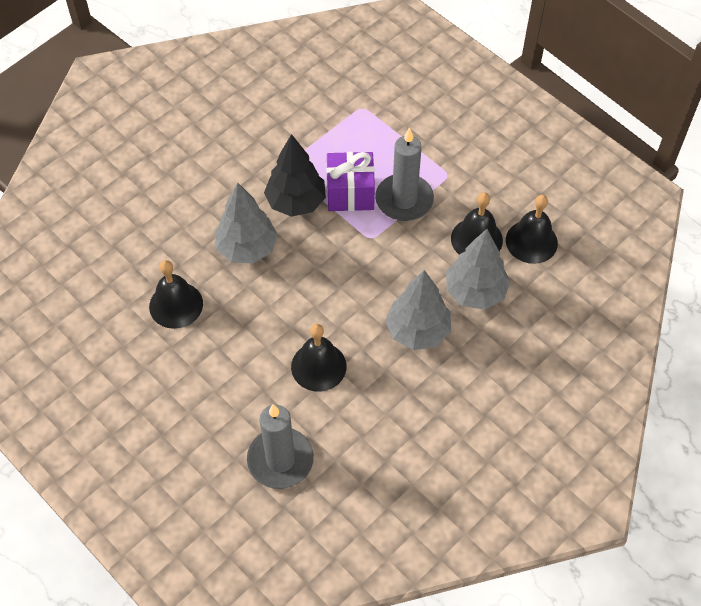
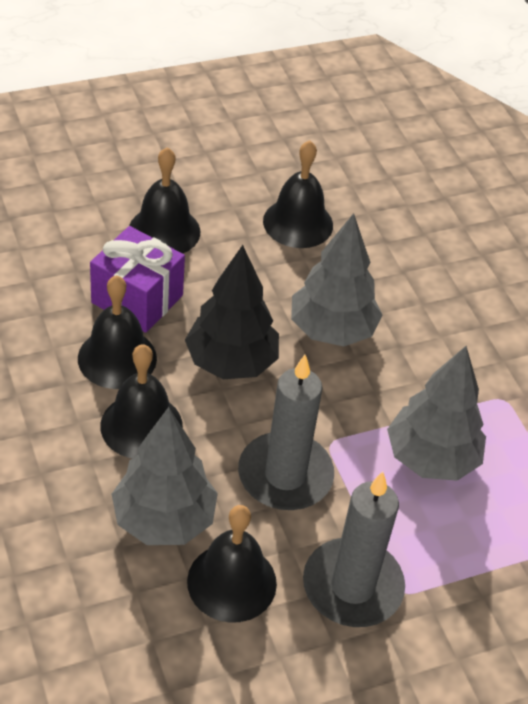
black bell: [149,260,203,329] [291,324,347,392] [451,192,503,254] [506,195,558,264] = 4 -> [78,275,157,389] [100,344,183,458] [129,147,200,254] [187,505,277,623] [263,140,333,248] = 5

